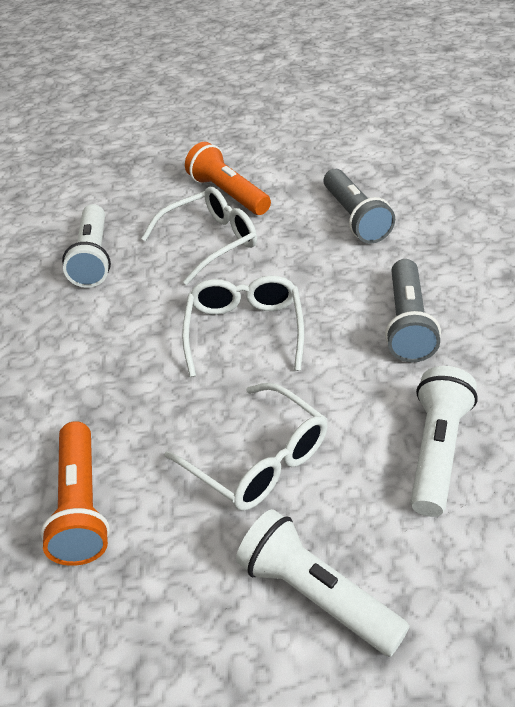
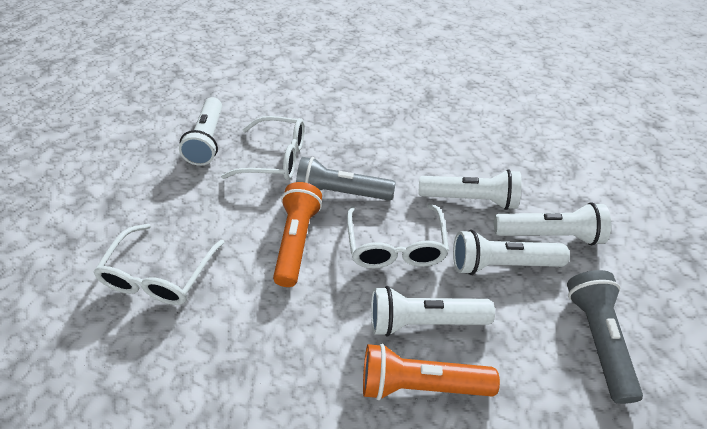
white flashlight: [62,204,111,288] [236,509,410,657] [410,366,478,517] = 3 -> [179,97,222,166] [371,286,495,337] [419,169,522,210] [453,230,570,275] [494,202,611,246] = 5

